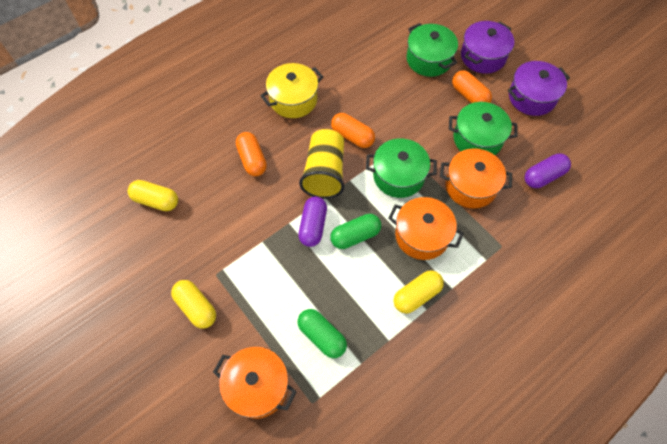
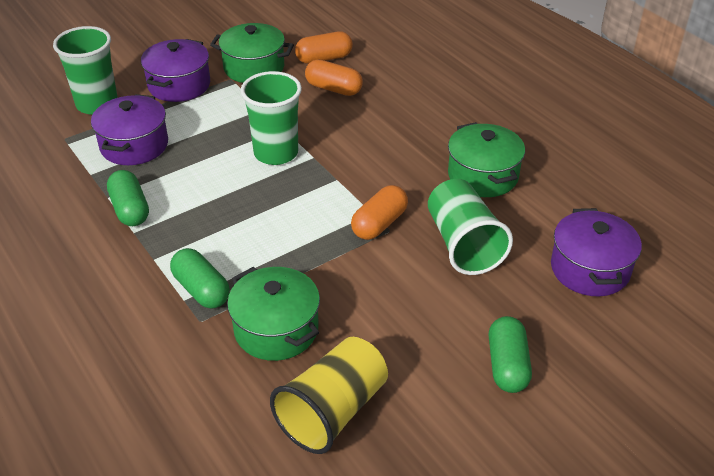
green capsule: [298,309,347,358] [330,214,381,249] = 2 -> [107,170,149,226] [170,248,230,309] [489,316,532,393] = 3
green cup: none = 0 -> [53,26,118,115] [241,71,302,165] [428,179,513,275] = 3
orange pot: [213,347,297,419] [388,197,464,260] [440,148,512,209] = 3 -> none = 0
purple capsule: [298,197,327,247] [525,153,571,188] = 2 -> none = 0
purple pot: [461,21,515,74] [508,61,570,116] = 2 -> [91,94,168,165] [141,39,210,102] [551,208,642,296] = 3
yellow capsule: [128,180,178,211] [171,280,216,329] [393,271,444,314] = 3 -> none = 0
yellow pot: [260,63,323,118] = 1 -> none = 0

